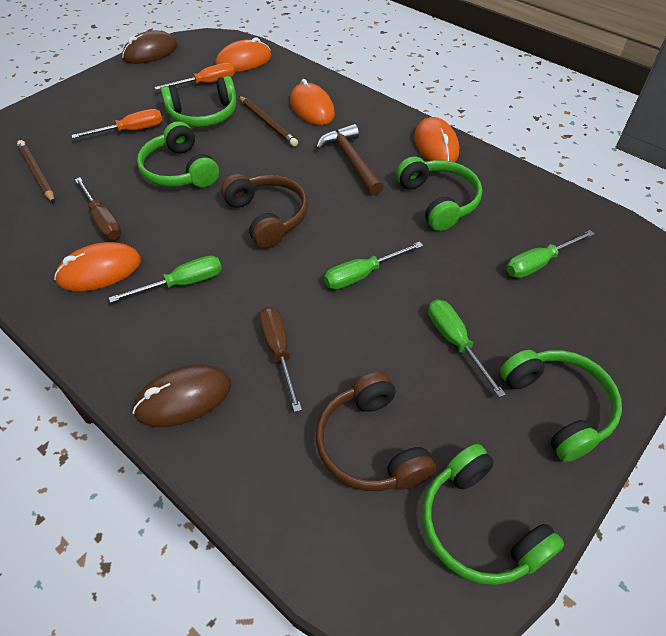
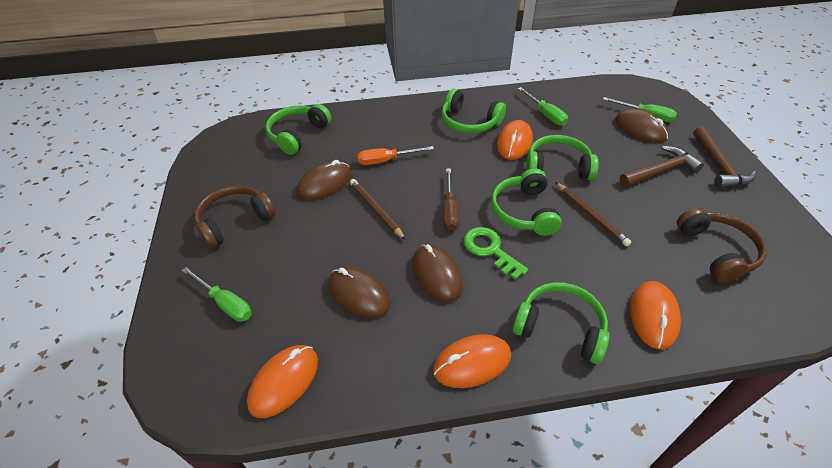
brown hammer: [316,124,384,196] = 1 -> [619,146,704,187] [693,126,756,188] = 2
brown mouse: [122,30,178,64] [133,364,231,427] = 2 -> [297,160,352,200] [328,267,391,318] [412,244,463,302] [615,108,669,143] = 4
brown screwdriver: [75,177,122,239] [259,307,302,412] = 2 -> [443,169,459,231] = 1
green key: none = 0 -> [463,227,529,280] = 1
green screwdriver: [109,255,222,303] [324,242,423,290] [428,299,506,397] [506,230,595,278] = 4 -> [182,267,252,322] [518,87,568,126] [603,97,677,122] = 3
orange screwdriver: [72,109,162,139] [154,63,235,90] = 2 -> [357,146,434,165] = 1

